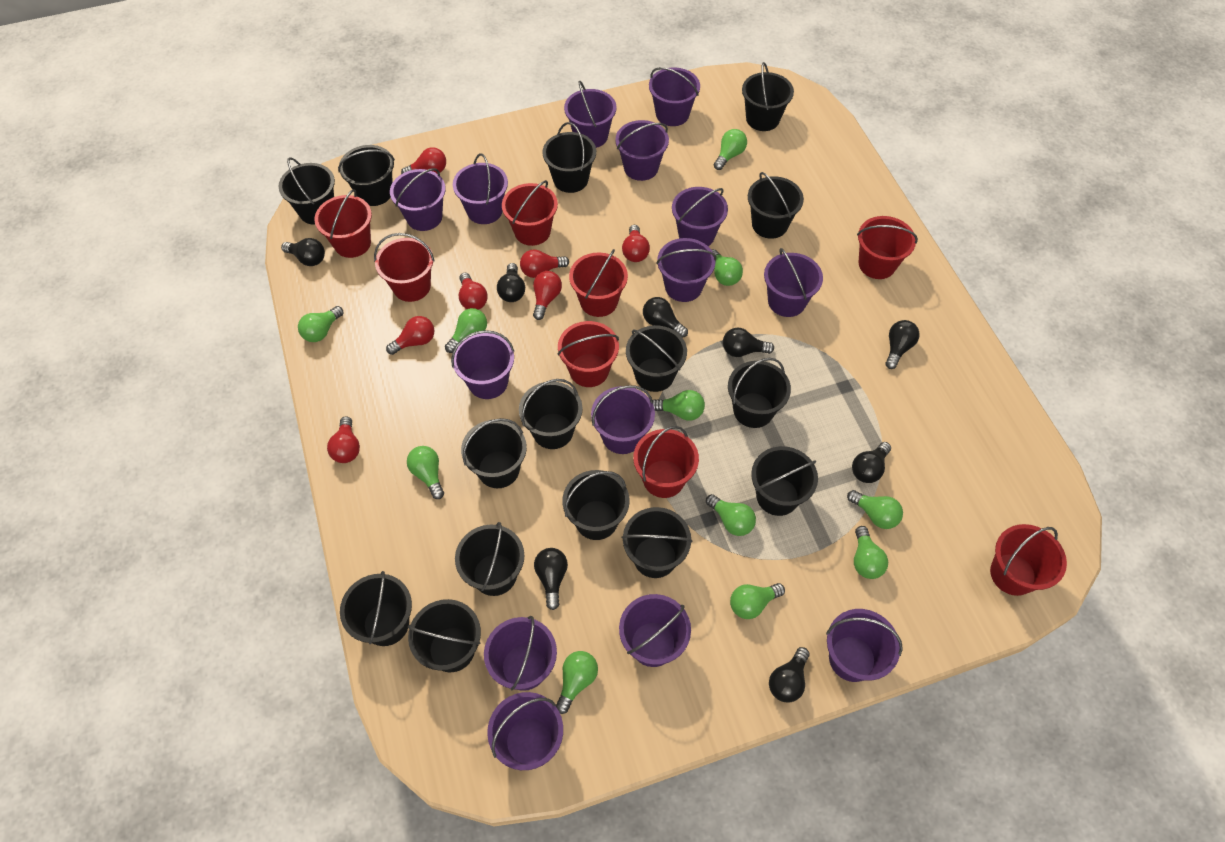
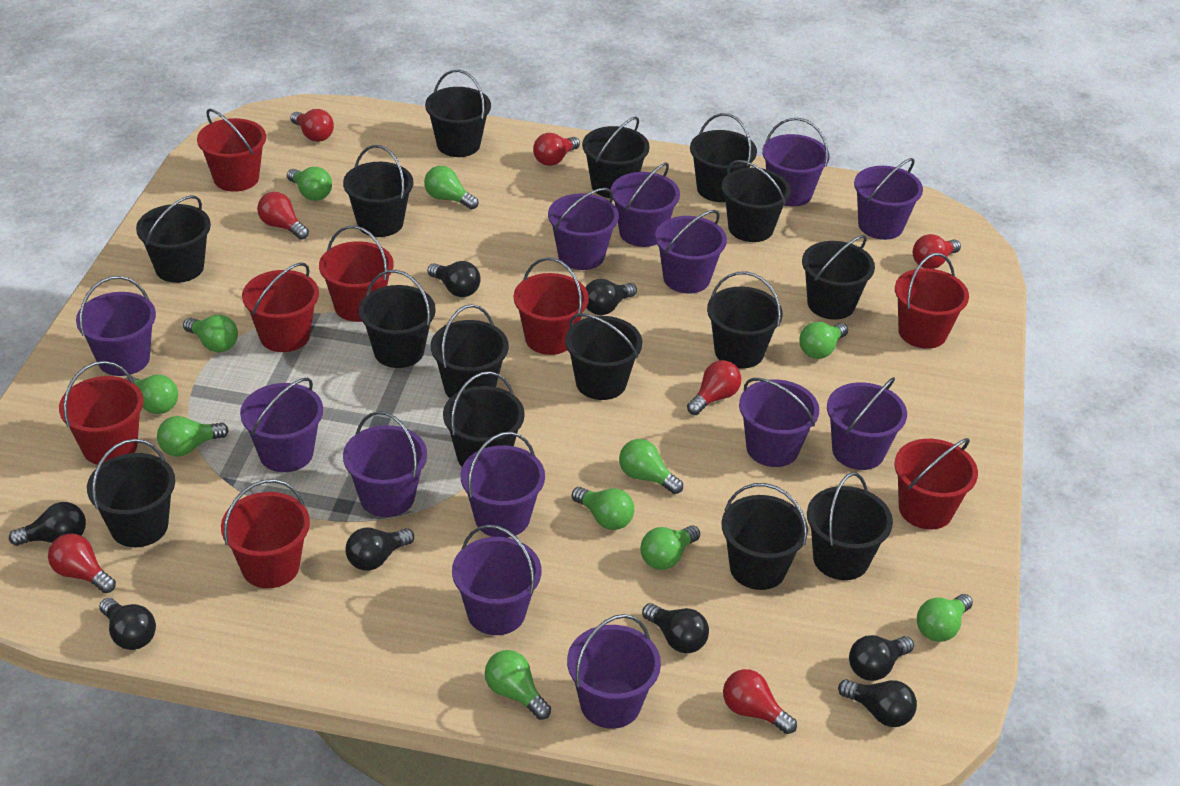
purple bucket: [390,168,446,231] [451,330,514,399] [453,153,508,224] [484,616,557,691] [487,692,563,770] [564,81,617,148] [591,385,655,454] [615,120,669,181] [619,594,691,667] [649,67,700,126] [656,238,716,302] [672,187,728,246] [764,248,823,317] [826,609,903,682] = 14 -> [76,276,156,376] [240,378,323,472] [343,411,427,517] [452,524,541,635] [461,432,545,538] [548,188,619,270] [567,614,661,729] [611,162,680,247] [655,210,727,293] [739,378,819,467] [762,118,830,207] [827,377,907,470] [854,158,923,240] = 13

